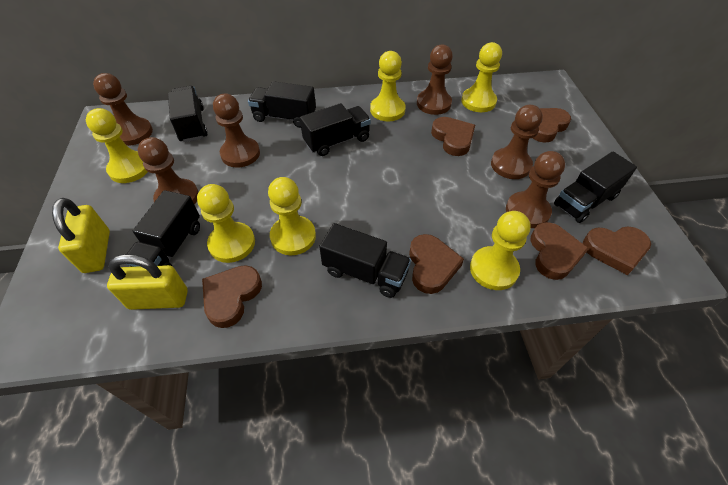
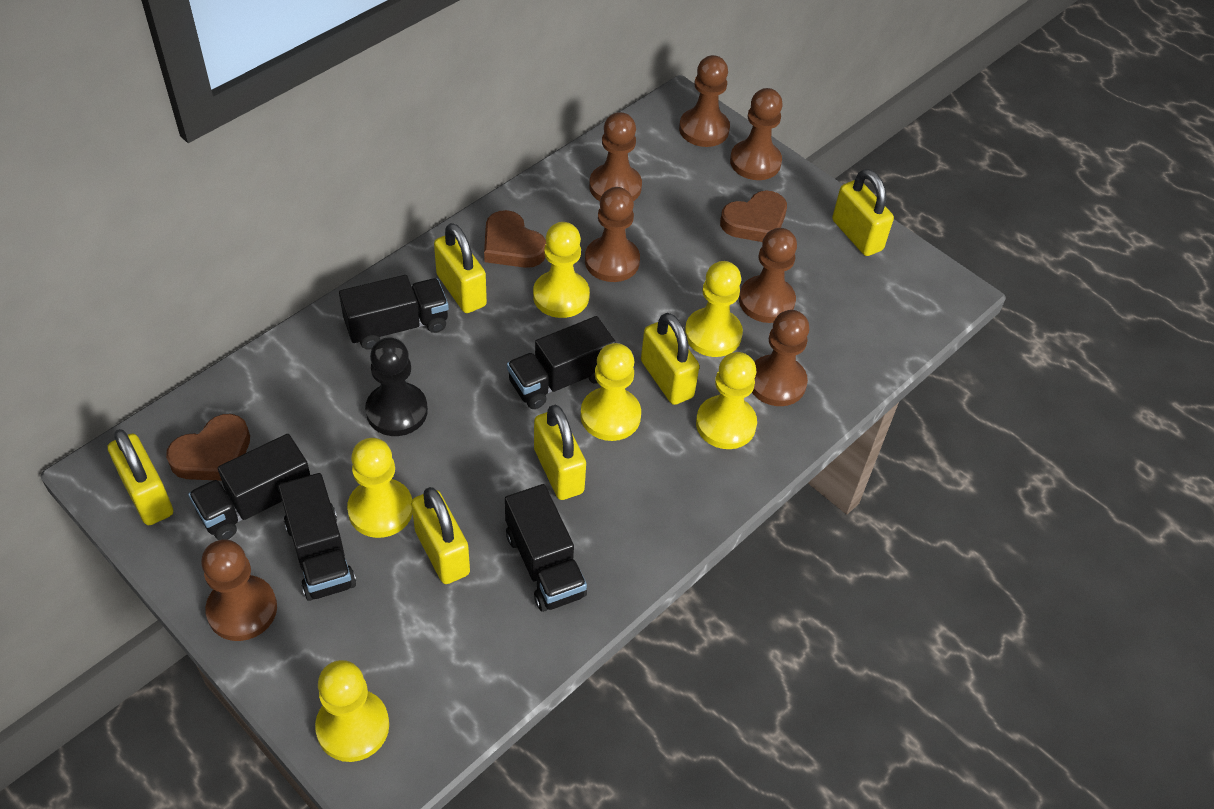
black pawn: none = 0 -> [365,337,428,436] = 1
black truck: [126,190,200,267] [168,86,208,142] [248,81,316,128] [300,103,371,156] [319,223,411,298] [554,152,637,223] = 6 -> [188,434,310,540] [278,473,356,601] [339,275,449,350] [505,484,587,612] [507,316,616,409] = 5
brown heart: [202,265,262,328] [409,234,464,294] [431,117,475,156] [530,222,589,280] [533,108,571,143] [583,226,651,275] = 6 -> [166,414,250,481] [484,210,546,268] [720,191,787,242] = 3
brown pawn: [93,73,153,146] [137,137,199,205] [213,93,260,167] [417,44,453,115] [491,105,543,179] [506,151,565,228] = 6 -> [201,539,277,641] [585,187,640,282] [589,112,642,201] [679,55,730,147] [730,88,783,180] [739,228,797,323] [752,310,809,406] = 7
yellow padlock: [52,198,110,273] [107,254,188,310] = 2 -> [108,429,173,525] [411,487,470,584] [434,223,487,313] [534,405,586,500] [641,313,700,405] [832,169,894,256] = 6

